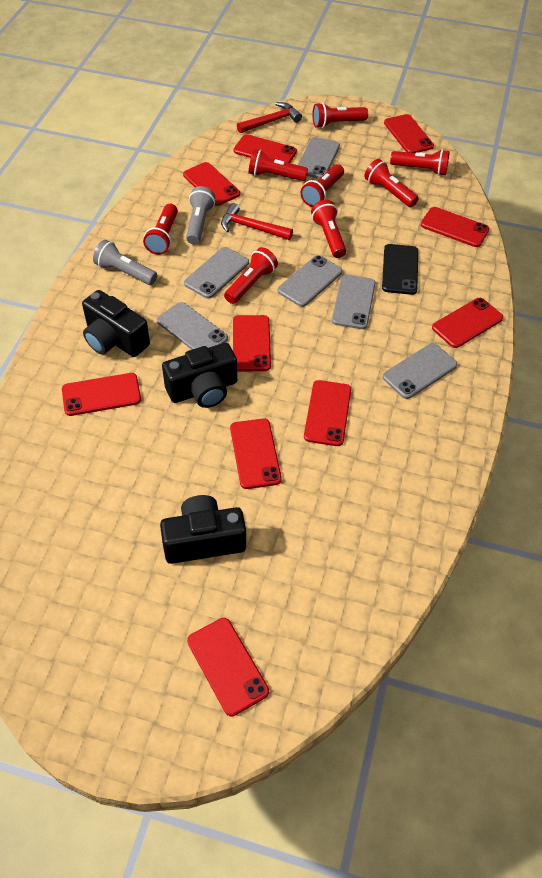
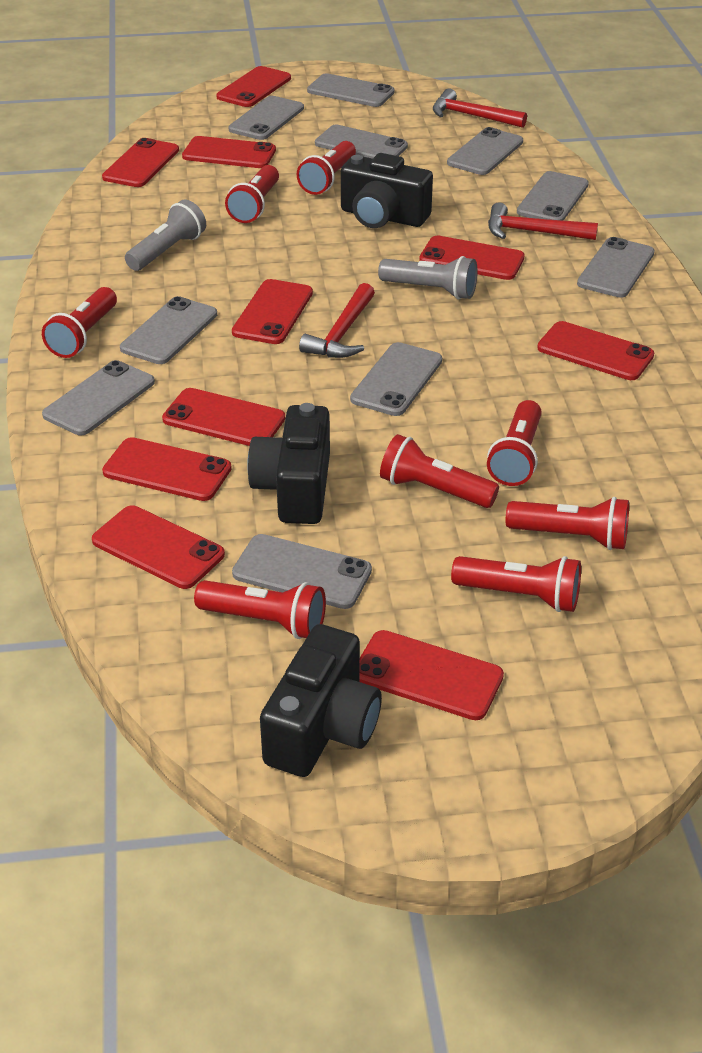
black phone: [382,244,418,295] = 1 -> none = 0
grey phone: [157,302,228,350] [184,247,249,299] [278,255,342,307] [298,137,340,179] [332,274,376,329] [383,343,457,399] = 6 -> [42,360,155,435] [120,296,217,364] [228,96,304,140] [232,534,372,609] [307,73,395,107] [315,125,408,159] [350,342,442,416] [447,127,523,175] [517,171,589,221] [577,237,655,298] = 10
red hammer: [221,203,293,240] [237,102,302,133] = 2 -> [299,283,375,358] [433,88,527,128] [488,202,598,240] = 3

